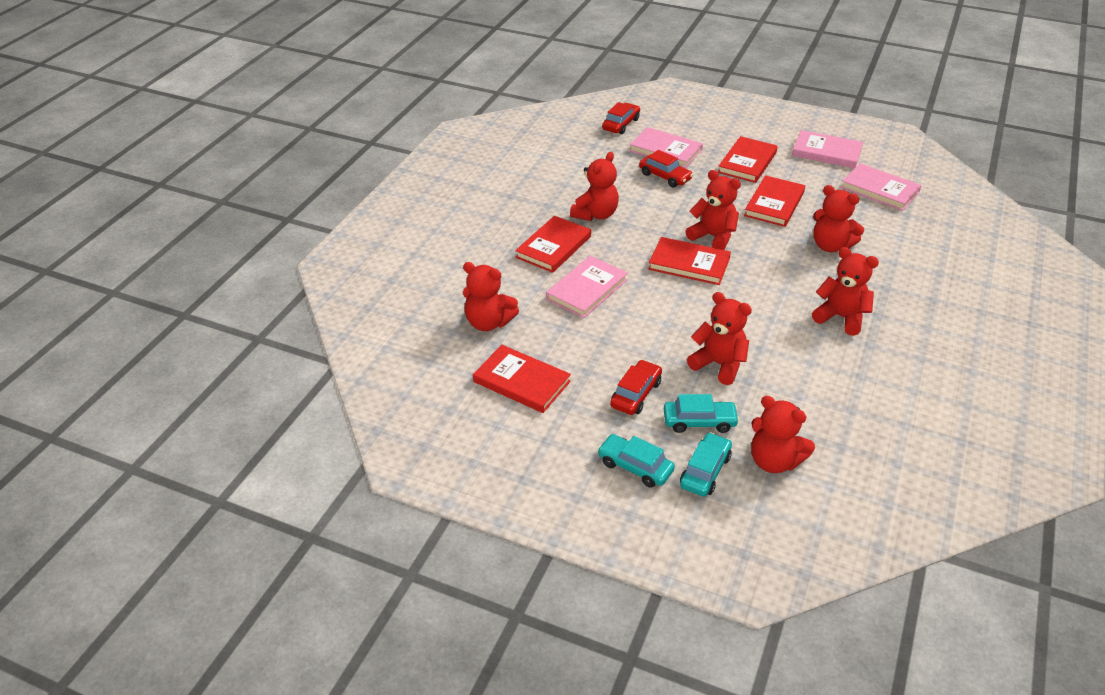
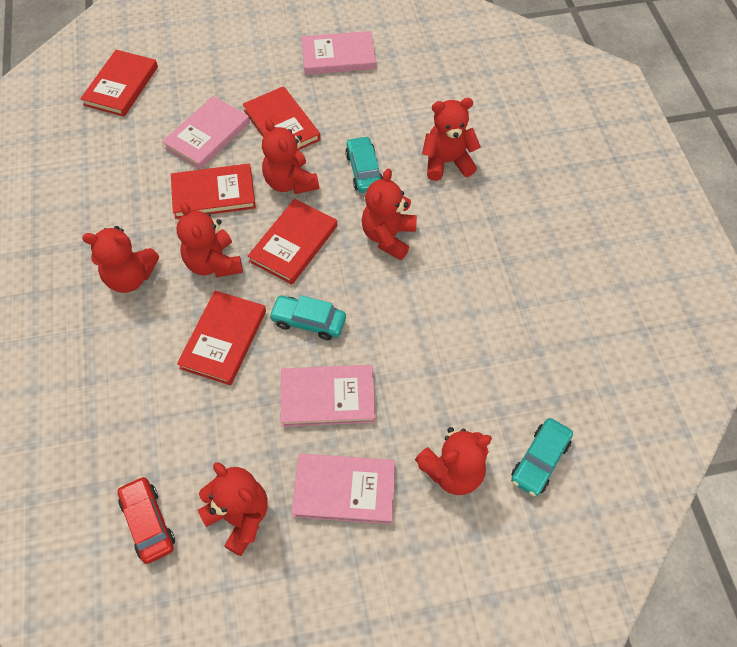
red car: [602,102,640,134] [610,360,662,415] [639,150,693,187] = 3 -> [118,476,175,564] = 1

